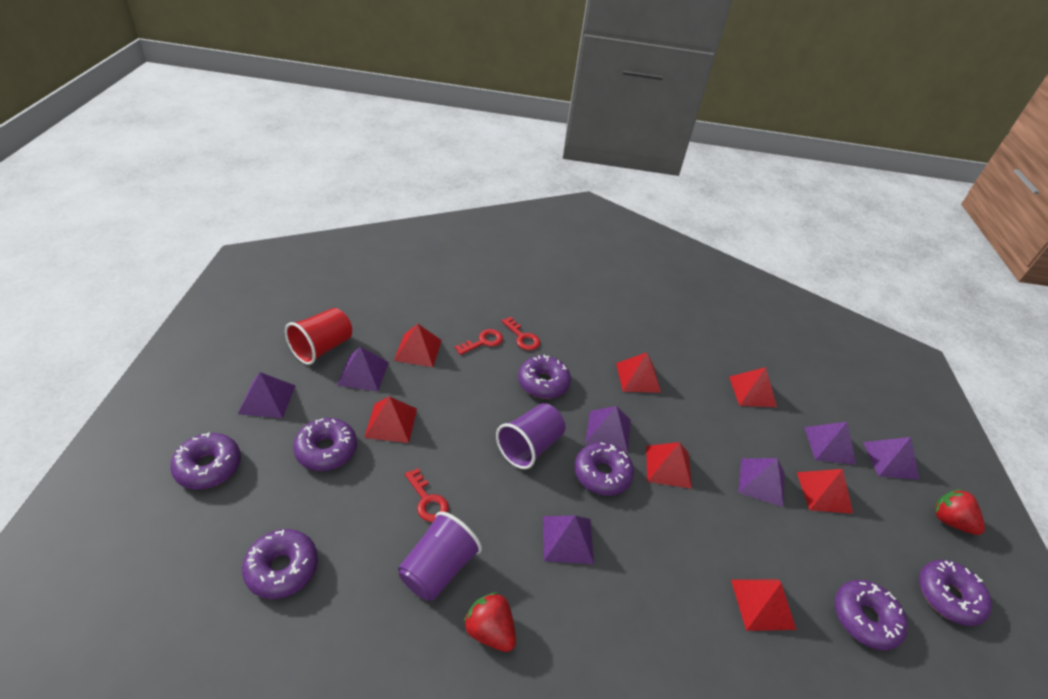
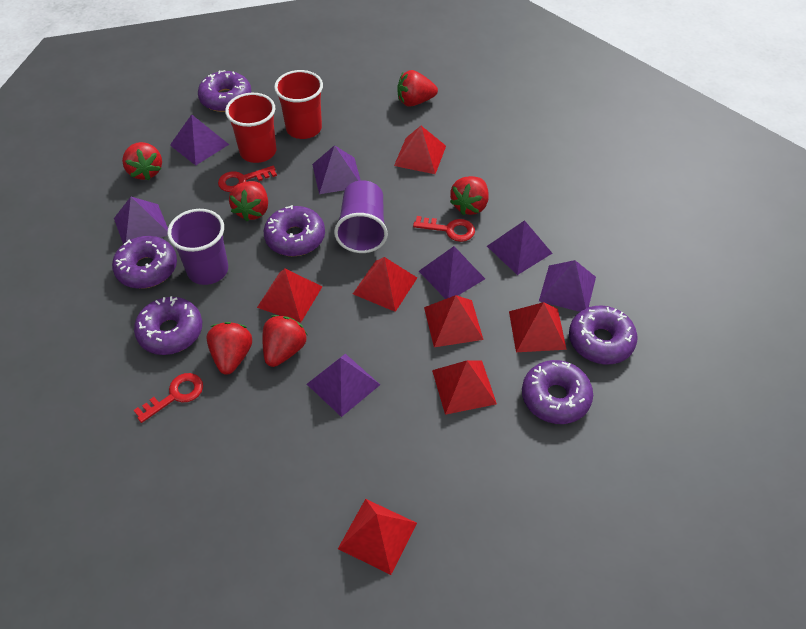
purple donut: [170,433,241,490] [242,529,318,599] [293,418,357,471] [518,355,571,399] [574,442,634,496] [835,580,908,650] [919,560,992,626] = 7 -> [112,236,177,289] [134,296,202,355] [198,70,252,112] [264,205,325,256] [522,360,593,424] [569,306,637,364] = 6
red cup: [285,308,352,365] = 1 -> [225,93,277,163] [274,70,323,139] = 2
red strawberry: [464,592,516,652] [935,489,985,535] = 2 -> [122,142,162,181] [207,322,252,375] [229,181,268,222] [262,315,307,367] [397,70,438,107] [450,176,489,215] = 6

